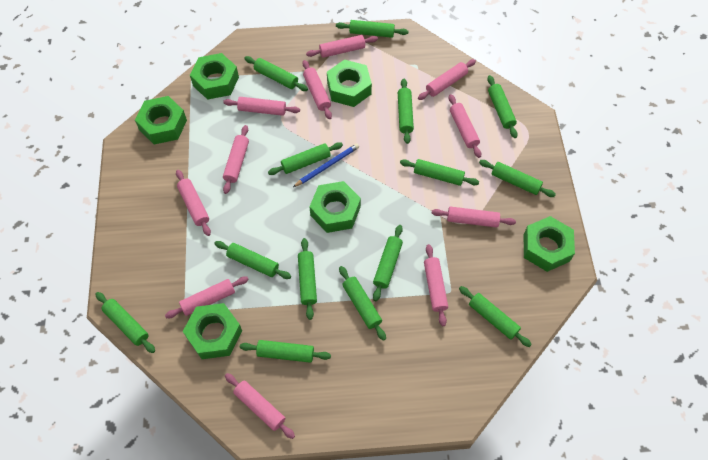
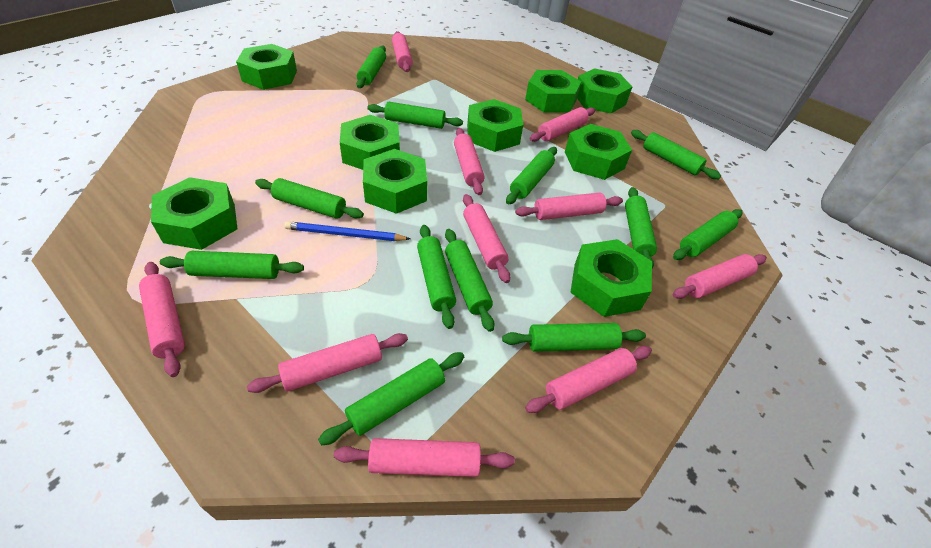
green nut: [135,96,187,144] [183,303,242,359] [190,53,239,100] [309,181,361,233] [327,59,372,107] [524,216,575,272] = 6 -> [151,177,237,250] [236,44,297,90] [340,115,400,170] [363,149,427,214] [467,99,523,152] [525,70,581,113] [565,124,632,180] [570,239,652,317] [577,68,632,113] = 9
green rolling pin: [95,292,155,353] [214,241,291,279] [240,340,331,363] [244,56,308,91] [268,142,343,175] [298,238,317,320] [336,20,408,38] [339,266,386,341] [373,225,403,301] [398,79,414,144] [400,159,479,186] [459,286,532,347] [479,160,556,197] [487,75,518,138] = 14 -> [160,251,304,279] [255,178,364,219] [318,352,464,446] [356,46,386,88] [368,102,463,129] [417,225,456,329] [445,229,495,332] [502,323,646,352] [506,147,557,204] [625,187,657,269] [631,130,721,179] [673,209,742,260] = 12
pink rolling pin: [165,277,249,318] [176,170,211,236] [223,97,300,116] [223,125,249,194] [225,373,295,439] [303,60,332,119] [306,35,378,58] [418,59,476,100] [424,244,448,326] [432,206,516,228] [449,94,481,158] = 11 -> [139,262,185,377] [247,333,408,393] [334,438,515,477] [392,31,413,72] [454,128,485,195] [463,194,511,283] [515,193,623,220] [525,346,652,413] [529,107,595,142] [673,254,767,299] = 10

